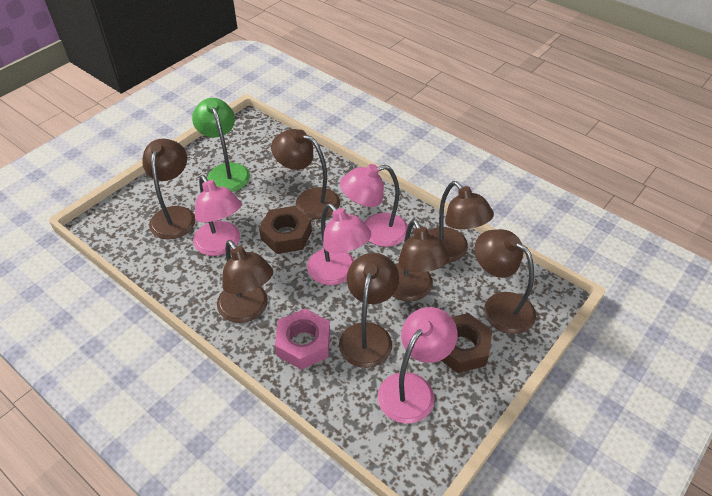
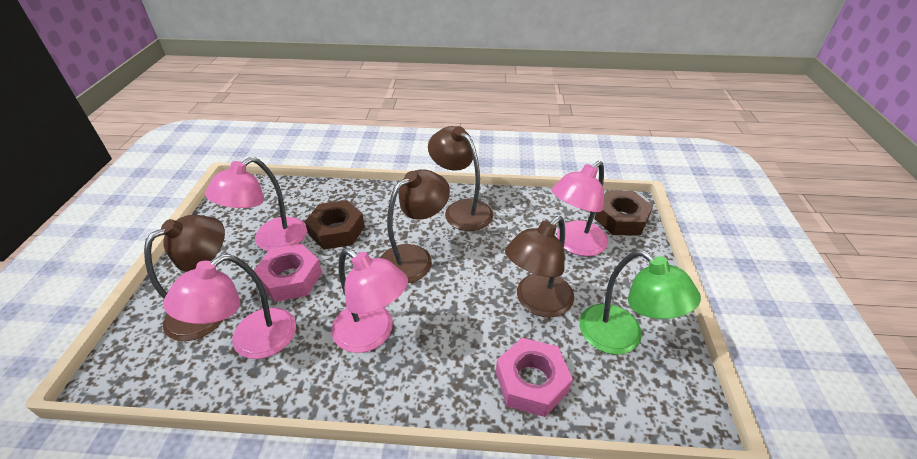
brown lamp: [143,139,195,240] [217,240,273,323] [271,129,340,219] [339,253,399,368] [392,219,450,301] [428,181,494,262] [475,229,536,334] = 7 -> [144,215,225,341] [380,169,450,283] [428,126,493,231] [505,216,574,317] = 4
pink nut: [275,309,330,370] = 1 -> [254,244,322,302] [496,338,573,417] = 2

